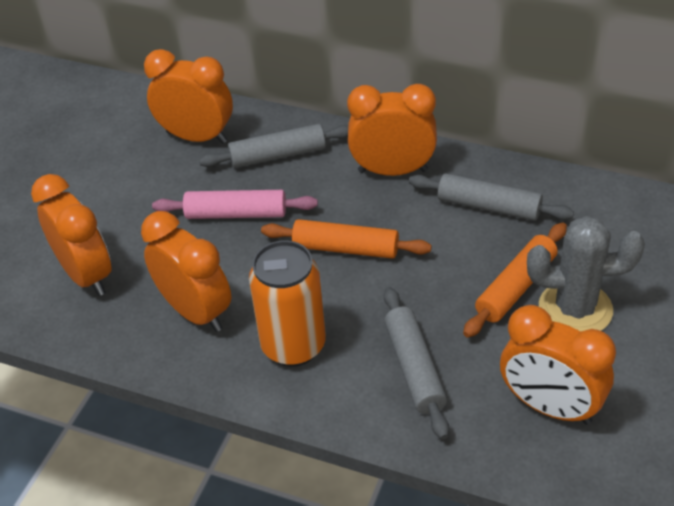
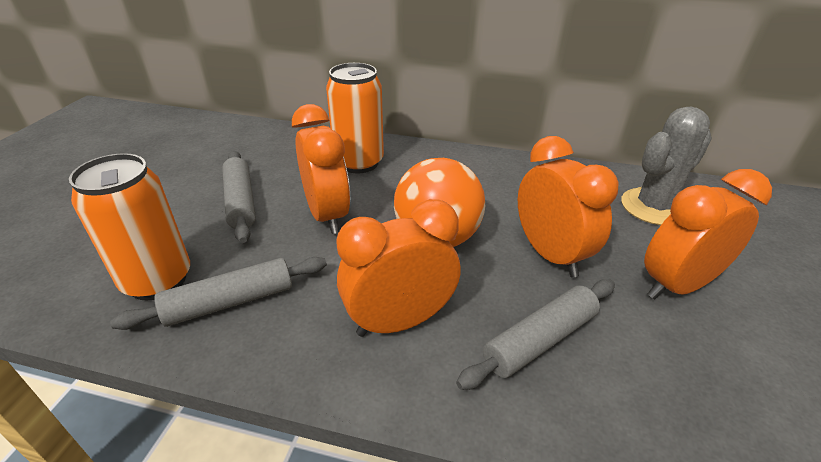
orange ball: none = 0 -> [394,158,485,247] = 1
orange can: [249,240,326,367] = 1 -> [69,153,190,300] [326,63,384,173] = 2
orange clock: [31,174,112,296] [141,211,231,332] [144,49,233,144] [347,84,437,176] [500,305,616,425] = 5 -> [292,104,350,234] [336,199,461,337] [518,136,618,277] [644,169,772,299] = 4
orange rolling pin: [261,219,432,259] [463,223,567,338] = 2 -> none = 0
pink rolling pin: [152,190,318,219] = 1 -> none = 0

